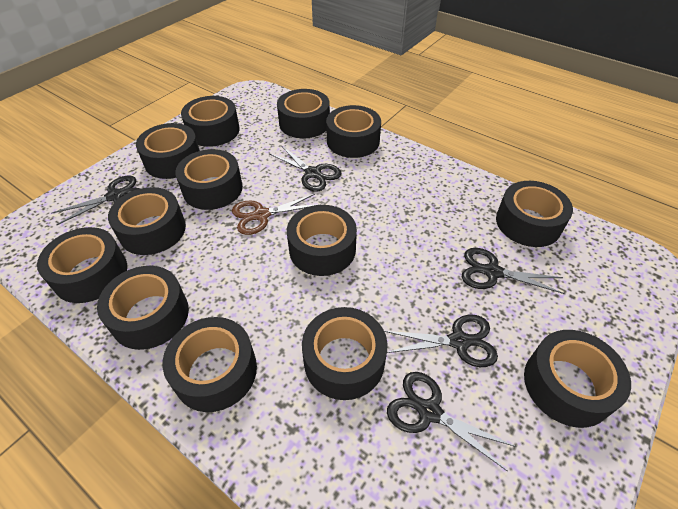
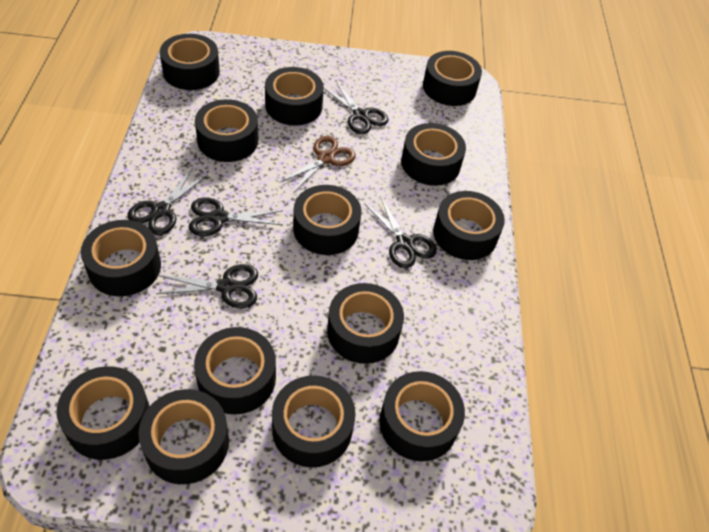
black tape: [37,227,127,303] [97,266,189,350] [108,187,186,255] [136,123,200,179] [163,317,257,412] [175,149,243,210] [181,96,240,147] [277,89,330,138] [287,205,357,276] [302,307,388,400] [326,105,381,158] [496,181,573,247] [524,330,631,428] = 13 -> [57,366,150,460] [81,220,161,296] [139,389,229,484] [160,34,220,90] [194,327,276,414] [195,99,258,162] [265,67,324,126] [272,375,356,468] [293,185,361,255] [327,283,404,364] [379,371,465,461] [401,123,466,186] [423,51,482,106] [433,191,505,260] = 14

